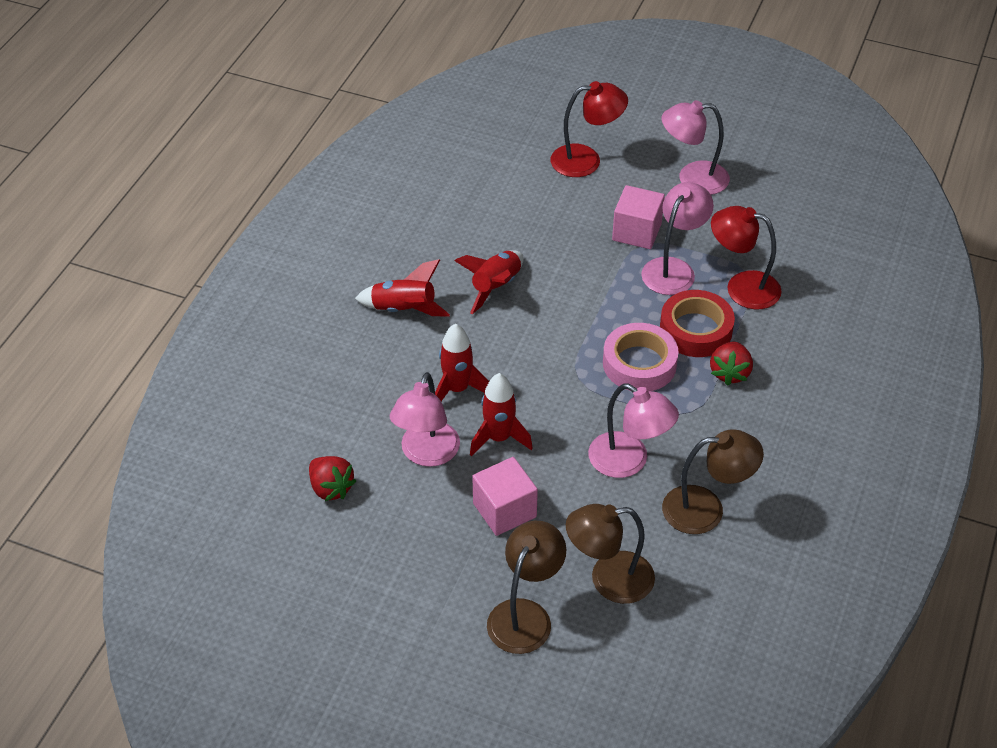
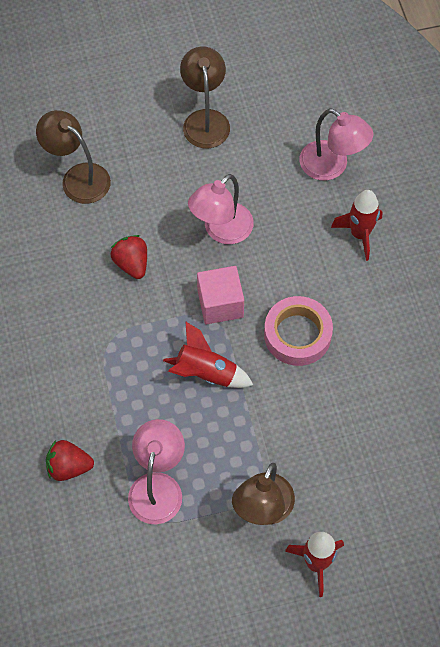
pink cube: [472,457,538,536] [612,185,665,249] = 2 -> [197,266,244,325] = 1
pink lamp: [390,372,460,467] [588,383,679,478] [641,182,714,295] [662,100,730,195] = 4 -> [128,419,185,524] [188,174,254,244] [300,108,374,181] = 3
red lamp: [551,81,628,177] [711,206,782,309] = 2 -> none = 0
red rocket: [355,259,450,317] [435,323,489,401] [454,250,524,314] [470,373,533,456] = 4 -> [163,321,253,388] [285,532,344,597] [331,190,382,261] = 3
red tape: [660,290,735,357] = 1 -> none = 0

